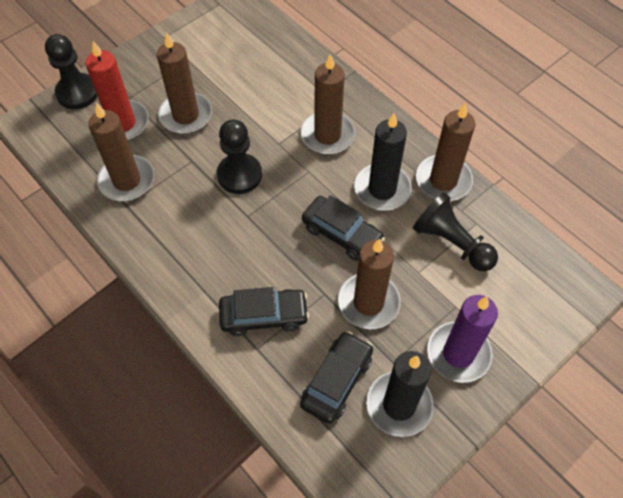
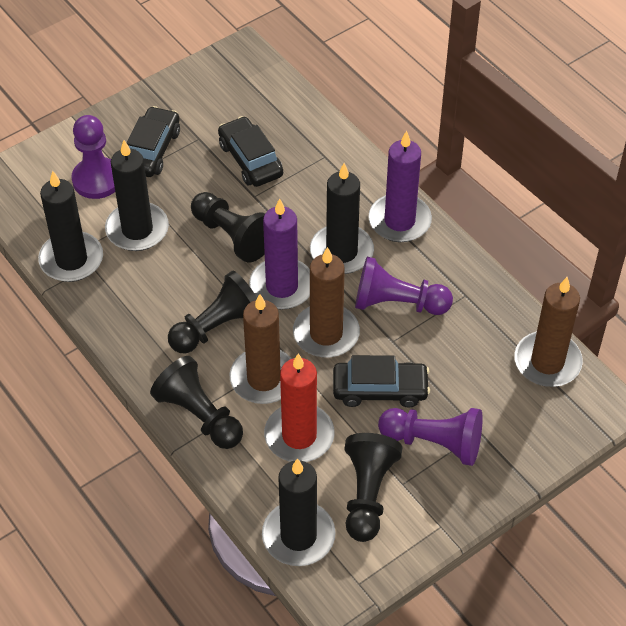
black candle: [354,113,411,211] [366,351,434,437] = 2 -> [38,171,103,282] [105,140,169,251] [262,458,336,566] [310,163,374,274] = 4
black pawn: [45,34,97,109] [217,120,262,194] [413,192,498,271] = 3 -> [150,356,243,449] [168,271,257,353] [191,192,265,263] [345,433,402,542] = 4
brown candle: [88,103,154,201] [157,32,212,134] [301,54,355,154] [338,238,401,329] [416,103,475,201] = 5 -> [229,294,292,404] [293,247,360,358] [514,277,583,387] = 3
purple candle: [427,295,498,383] = 1 -> [249,198,310,310] [368,131,432,242] = 2
purple pawn: none = 0 -> [71,115,115,199] [355,257,453,315] [378,408,483,466] = 3

